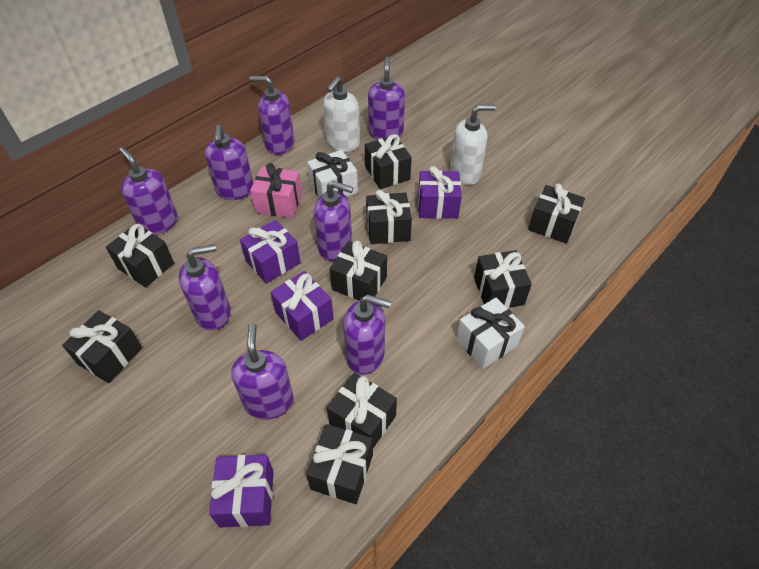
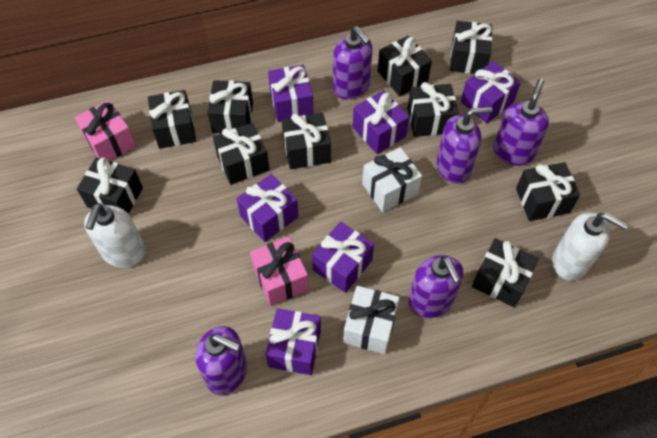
black gift: [62,310,142,383] [106,224,174,288] [306,424,373,504] [327,372,397,448] [330,241,387,300] [365,134,412,189] [366,190,412,244] [474,250,532,309] [528,184,585,243] = 9 -> [77,157,143,214] [148,90,196,149] [208,80,253,133] [213,123,270,185] [282,113,331,169] [378,36,432,96] [408,82,459,137] [450,21,492,74] [472,238,539,307] [516,162,580,221] = 10
pink gift: [250,163,302,218] = 1 -> [75,100,136,161] [250,236,309,306] = 2
purple gift: [209,455,274,528] [240,220,301,284] [270,271,334,341] [418,166,462,219] = 4 -> [237,174,299,242] [266,308,321,375] [268,65,313,122] [312,222,374,293] [353,90,409,154] [461,61,521,123] = 6
purple soap dispenser: [119,147,178,235] [179,244,231,331] [205,125,253,200] [231,323,294,419] [249,76,294,155] [314,181,353,261] [343,295,391,375] [368,56,405,140] = 8 -> [196,326,247,395] [333,26,372,99] [409,255,463,318] [437,107,493,184] [493,79,549,166] = 5

